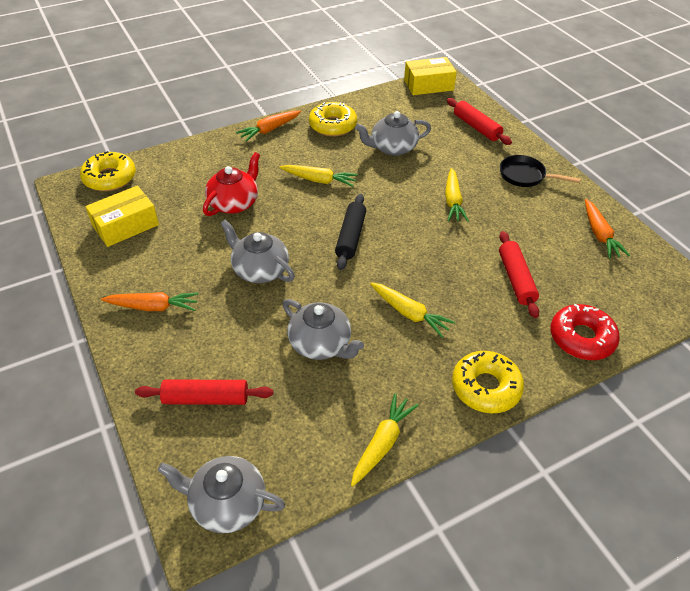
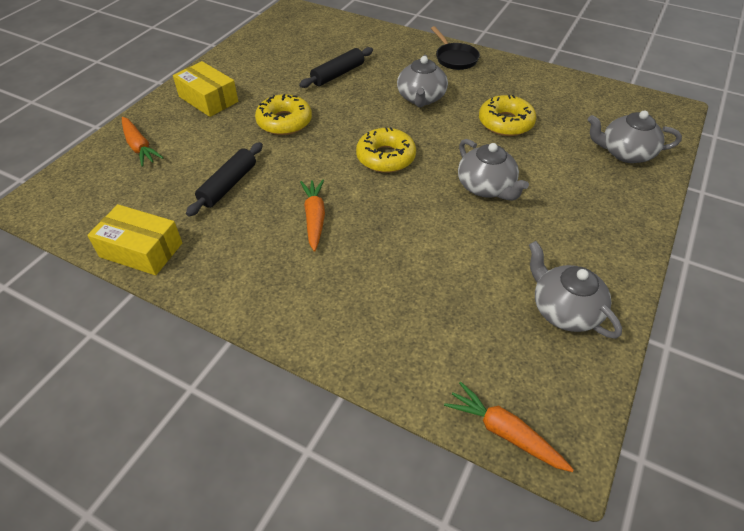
black rolling pin: [335,194,366,270] = 1 -> [186,142,263,217] [299,47,373,88] = 2
red donut: [551,304,620,360] = 1 -> none = 0
red rolling pin: [135,379,273,405] [447,98,512,145] [499,231,539,318] = 3 -> none = 0
red teapot: [203,152,260,216] = 1 -> none = 0
yellow carrot: [279,165,358,187] [351,393,419,486] [370,283,455,337] [445,168,469,222] = 4 -> none = 0

